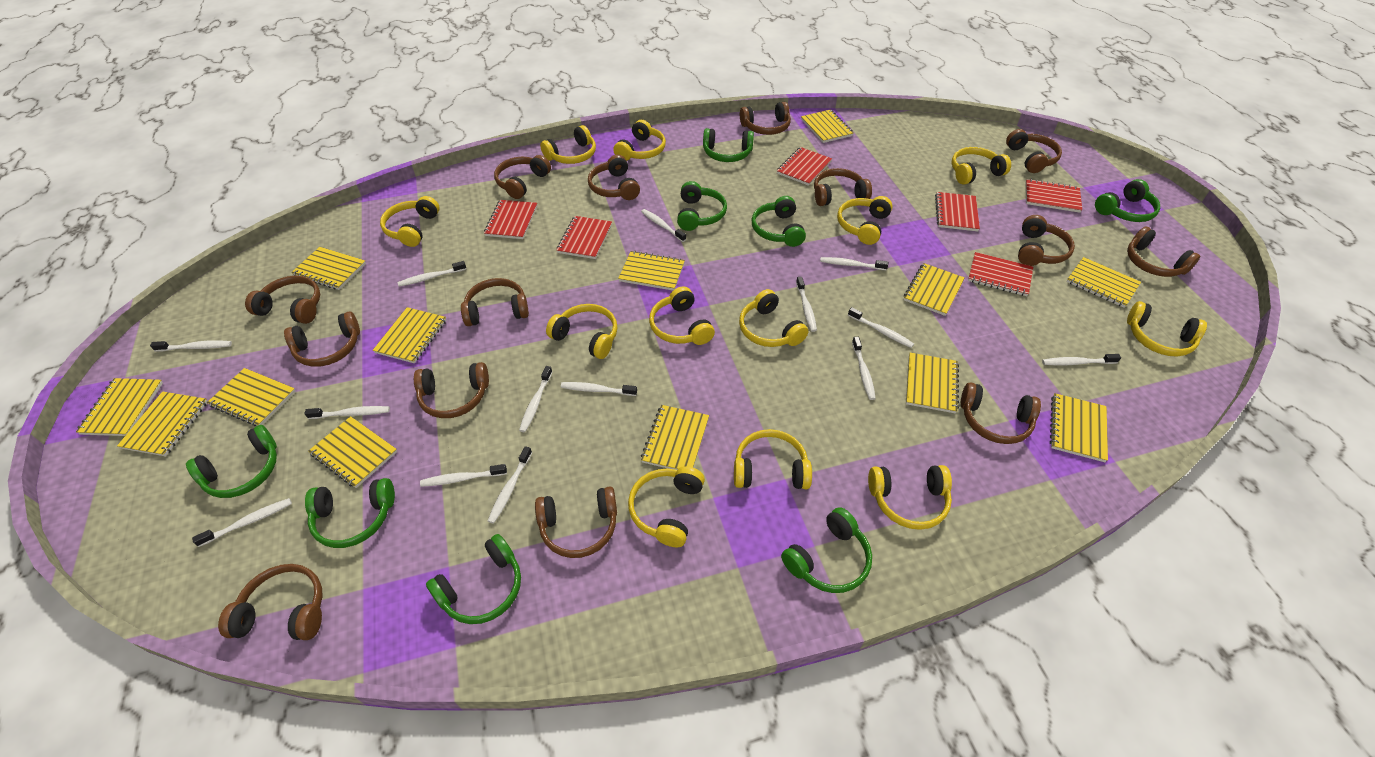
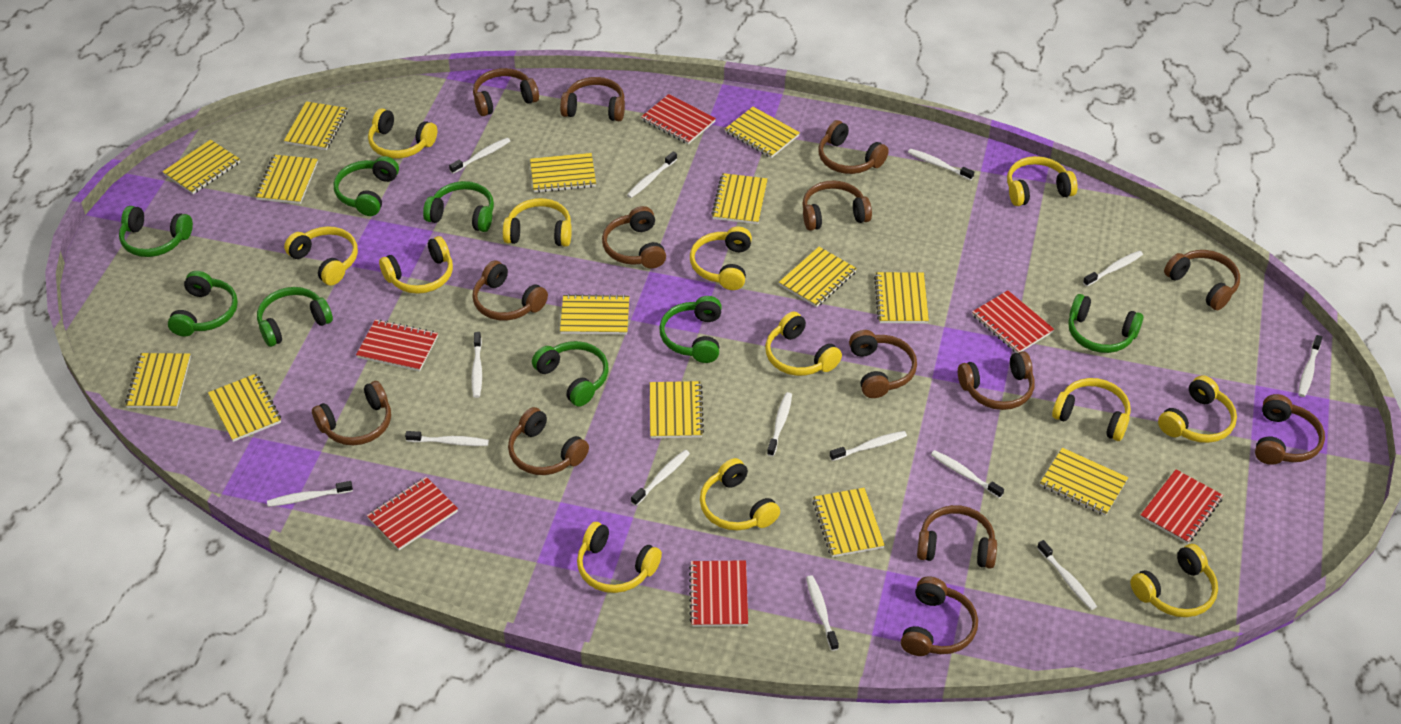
yellow notebook: [76,378,163,436] [117,391,208,456] [207,368,296,426] [291,247,366,290] [308,416,397,488] [373,307,446,363] [618,251,685,291] [641,405,709,470] [801,110,853,143] [904,263,965,316] [906,353,959,413] [1050,393,1108,462] [1066,257,1141,308] = 13 -> [125,353,191,408] [162,140,240,194] [208,374,281,442] [255,155,318,204] [284,101,348,150] [530,153,596,193] [560,294,629,335] [650,381,704,439] [711,173,768,224] [725,107,800,158] [779,247,857,307] [812,488,885,557] [874,272,929,324] [1040,448,1128,516] = 14

